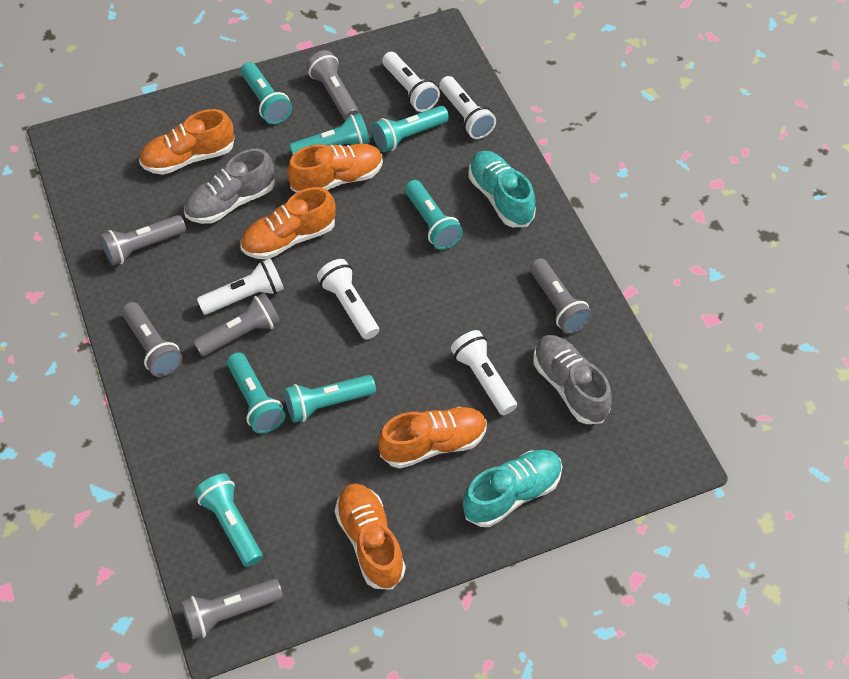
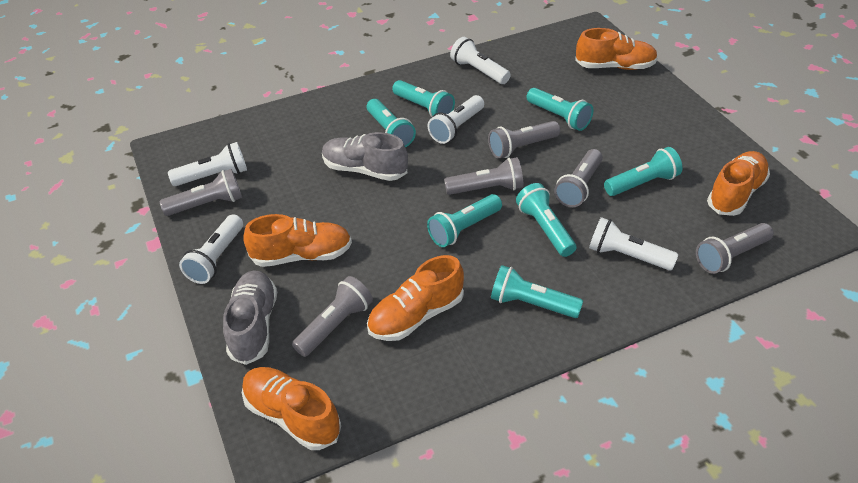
turquoise shoe: [463,450,563,527] [468,151,536,227] = 2 -> none = 0

